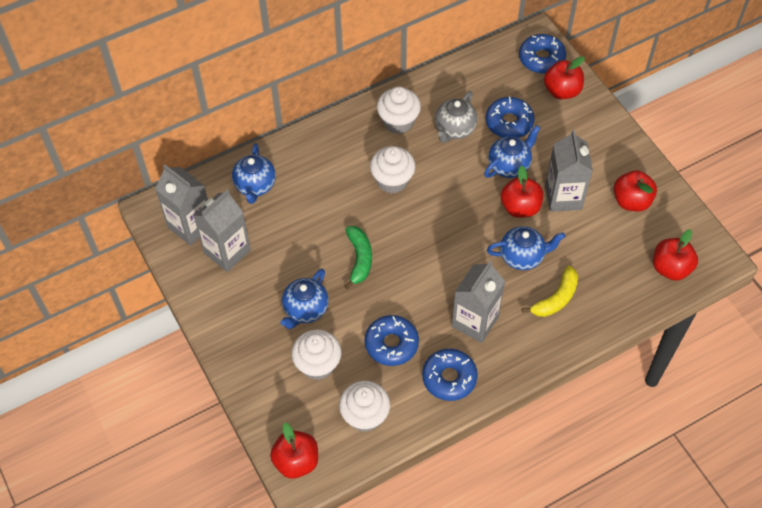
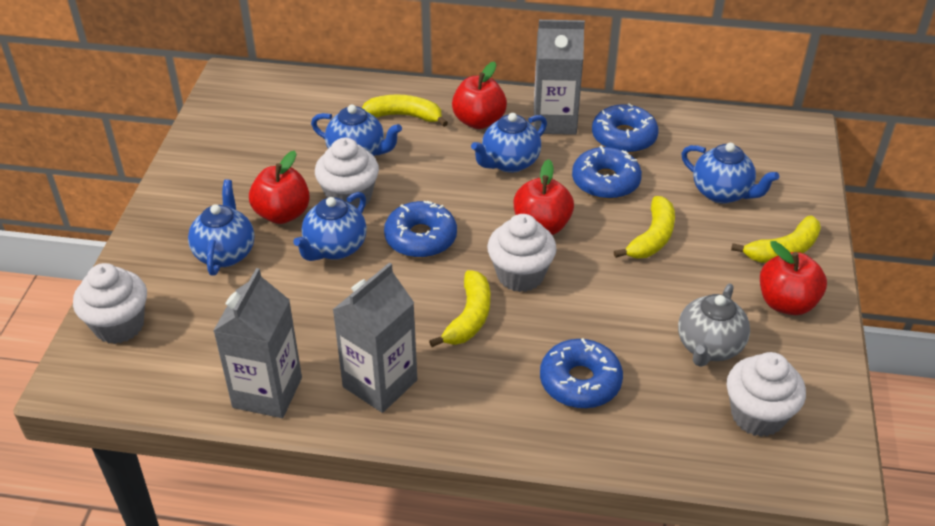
blue teapot: [232,143,276,204] [281,269,329,329] [484,125,540,178] [487,226,565,270] = 4 -> [188,180,255,276] [293,192,367,261] [311,105,402,156] [471,113,547,173] [681,143,779,204] = 5
green banana: [344,226,372,289] = 1 -> none = 0
grey carton: [155,164,208,246] [193,189,251,272] [452,261,505,343] [545,130,593,212] = 4 -> [213,268,302,418] [333,263,417,413] [534,20,585,135] = 3
red apple: [270,423,318,479] [501,165,543,218] [544,56,585,99] [614,170,657,211] [653,229,698,281] = 5 -> [249,151,310,224] [452,61,507,129] [514,159,574,235] [760,241,827,315] = 4
yellow banana: [522,266,578,317] = 1 -> [362,95,448,127] [429,270,490,347] [614,196,675,258] [731,216,821,263] = 4

